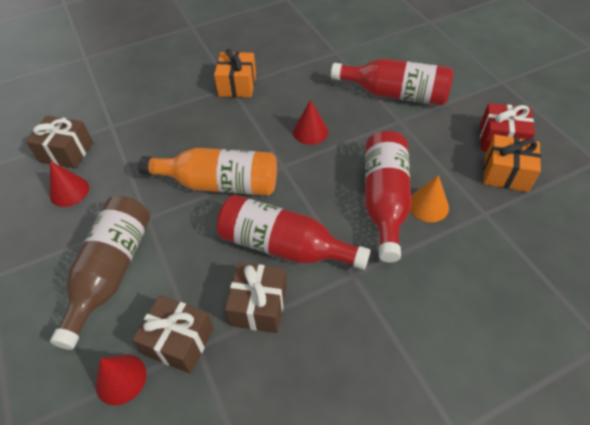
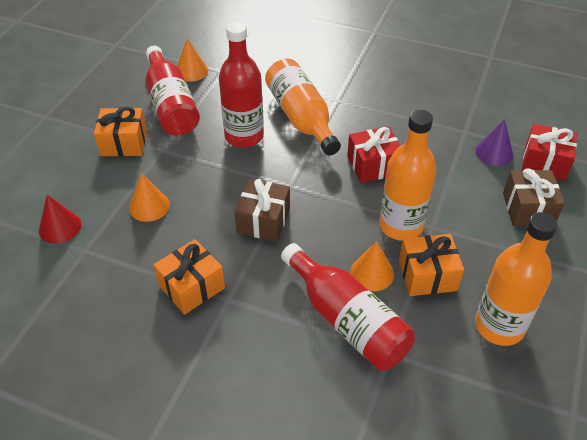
brown bottle: [50,196,150,350] = 1 -> none = 0
brown gift: [26,116,93,169] [132,295,214,374] [225,262,287,333] = 3 -> [235,178,290,242] [503,168,564,226] = 2
orange bottle: [138,148,277,196] = 1 -> [265,59,341,155] [379,110,437,241] [475,212,558,346] = 3
orange cone: [410,175,449,222] = 1 -> [129,173,170,222] [177,39,208,82] [350,241,394,291] = 3
orange gift: [214,49,256,98] [483,134,541,192] = 2 -> [94,107,147,156] [153,239,225,315] [399,234,464,296] = 3
purple cone: none = 0 -> [475,119,513,166] = 1
red cone: [50,161,89,207] [95,354,146,405] [293,100,328,145] = 3 -> [39,195,81,243] = 1
red gift: [480,103,535,151] = 1 -> [347,126,400,183] [522,124,577,181] = 2

